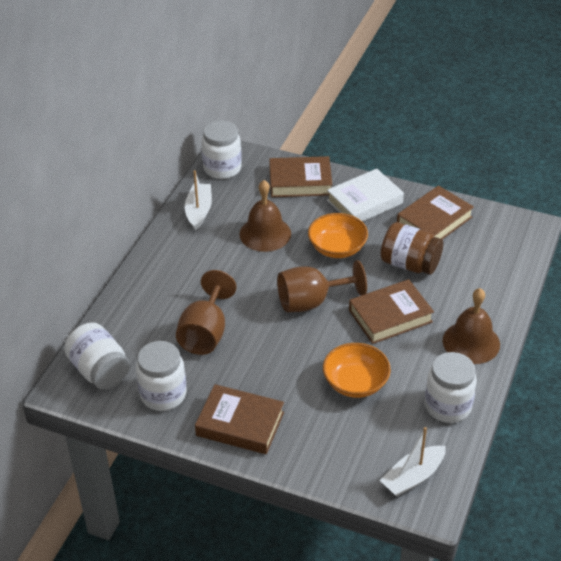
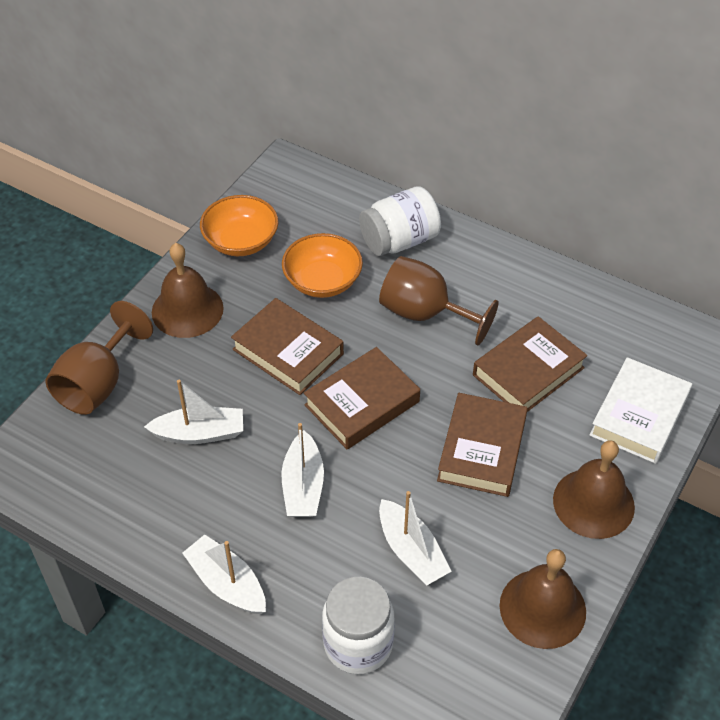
brown bell: [239,180,291,252] [443,288,500,364] = 2 -> [152,243,224,338] [499,549,586,649] [553,440,635,539] = 3
brown jar: [381,222,443,275] = 1 -> none = 0
white boat: [185,170,212,231] [380,427,446,496] = 2 -> [144,380,243,444] [182,534,266,614] [282,423,324,517] [379,491,452,585] = 4
white jar: [64,322,130,390] [136,341,186,411] [201,120,242,179] [425,352,477,423] = 4 -> [322,577,395,674] [359,186,441,256] = 2

